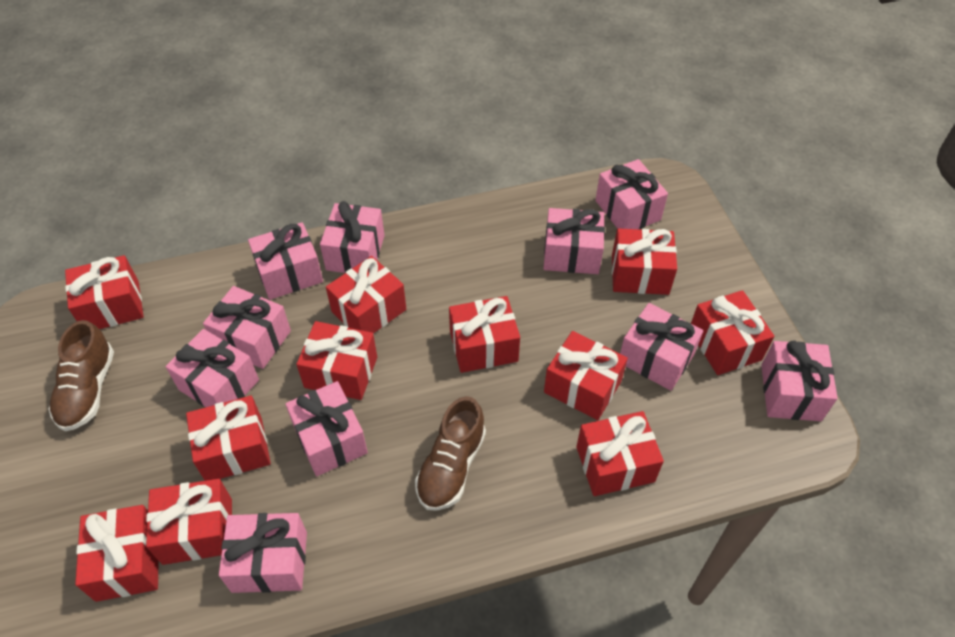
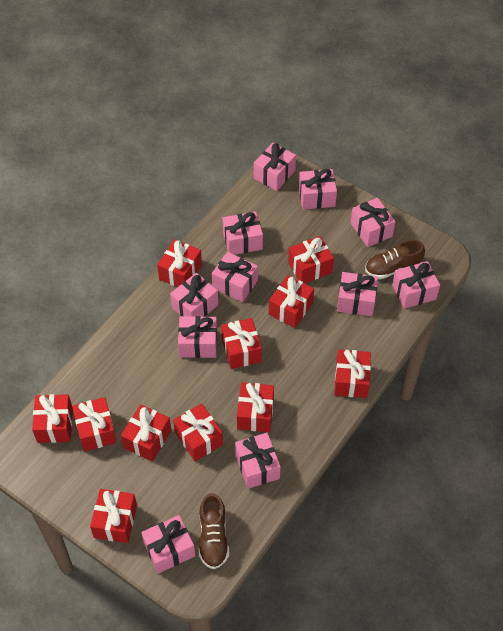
pink gift: [166,329,259,407] [203,286,291,369] [219,513,307,593] [248,222,323,300] [286,381,368,476] [320,201,385,273] [544,208,605,274] [595,159,668,229] [620,303,703,391] [761,340,838,421] = 10 -> [141,515,195,574] [170,273,218,317] [178,316,217,358] [212,252,258,302] [223,211,263,255] [235,433,281,489] [254,143,296,191] [299,169,337,210] [337,272,378,316] [350,198,396,247] [392,261,440,309] = 11

